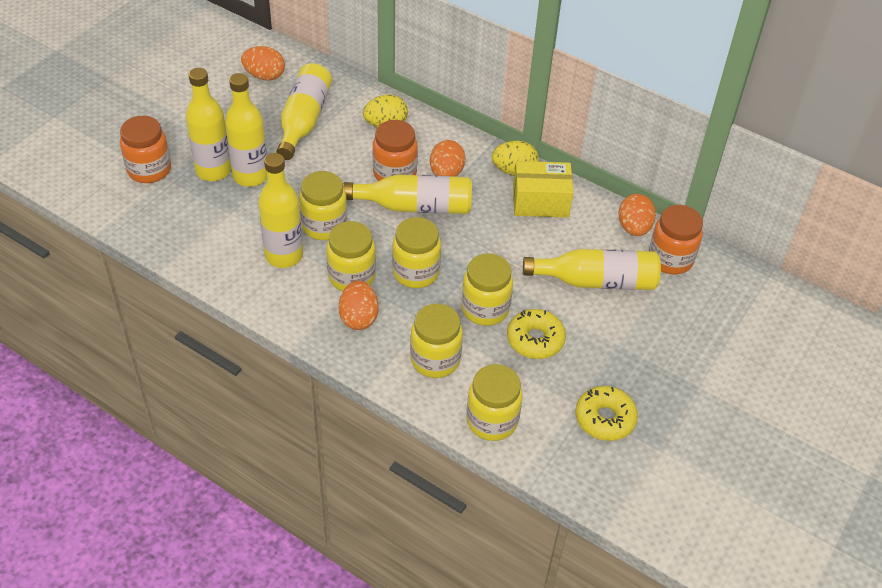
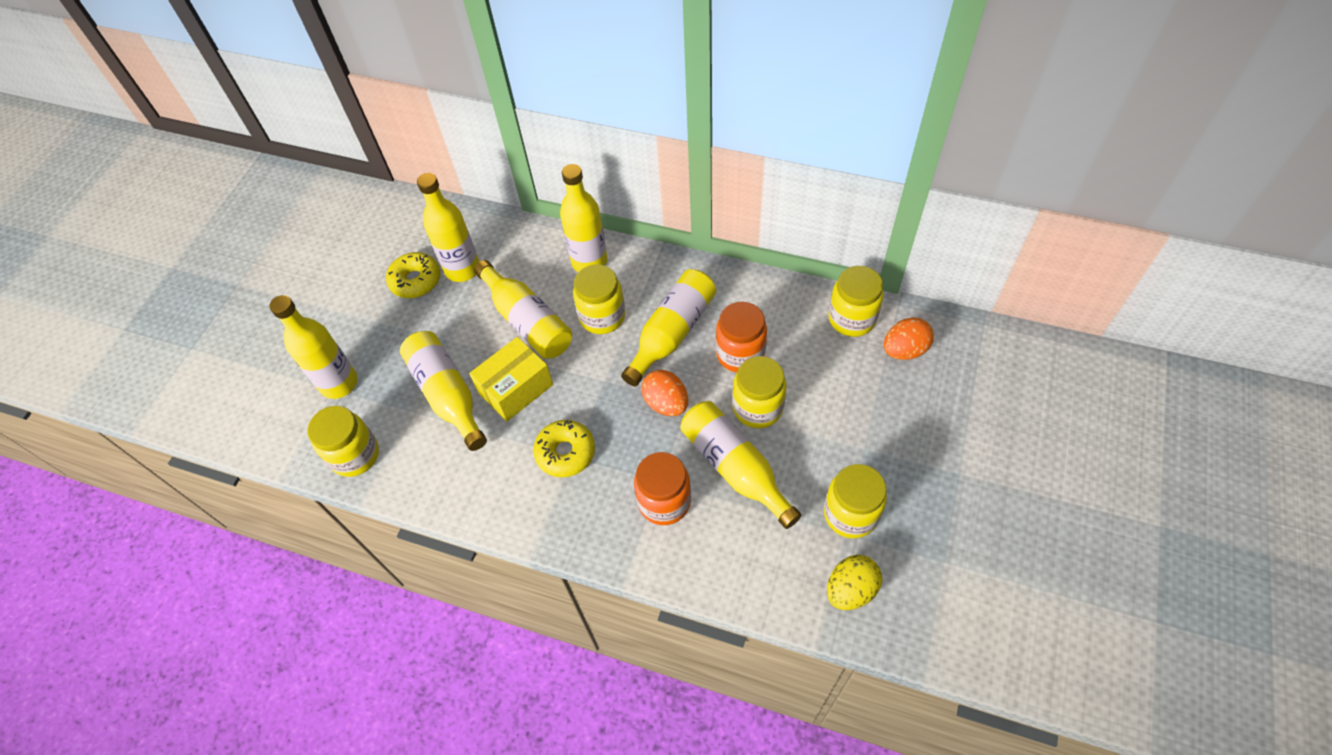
orange egg: [241,46,285,81] [339,280,378,330] [430,140,466,177] [618,194,656,236] = 4 -> [641,370,688,416] [884,317,934,360] = 2
orange jar: [120,116,171,183] [373,120,418,181] [649,205,703,274] = 3 -> [634,452,691,525] [716,302,767,373] = 2
yellow bottle: [186,68,231,181] [225,73,267,187] [258,153,303,268] [277,63,332,160] [343,174,472,214] [523,249,661,290] = 6 -> [270,295,358,399] [400,331,487,451] [417,173,479,282] [474,260,572,359] [560,164,607,272] [621,269,716,386] [681,401,801,529] = 7
yellow egg: [363,95,408,128] [492,141,539,176] = 2 -> [827,555,882,610] = 1
yellow jar: [299,171,347,240] [326,221,376,291] [392,217,441,288] [410,304,463,378] [462,253,513,326] [466,364,523,441] = 6 -> [307,406,379,477] [573,264,625,334] [732,356,786,428] [824,464,887,538] [828,266,883,337] = 5

